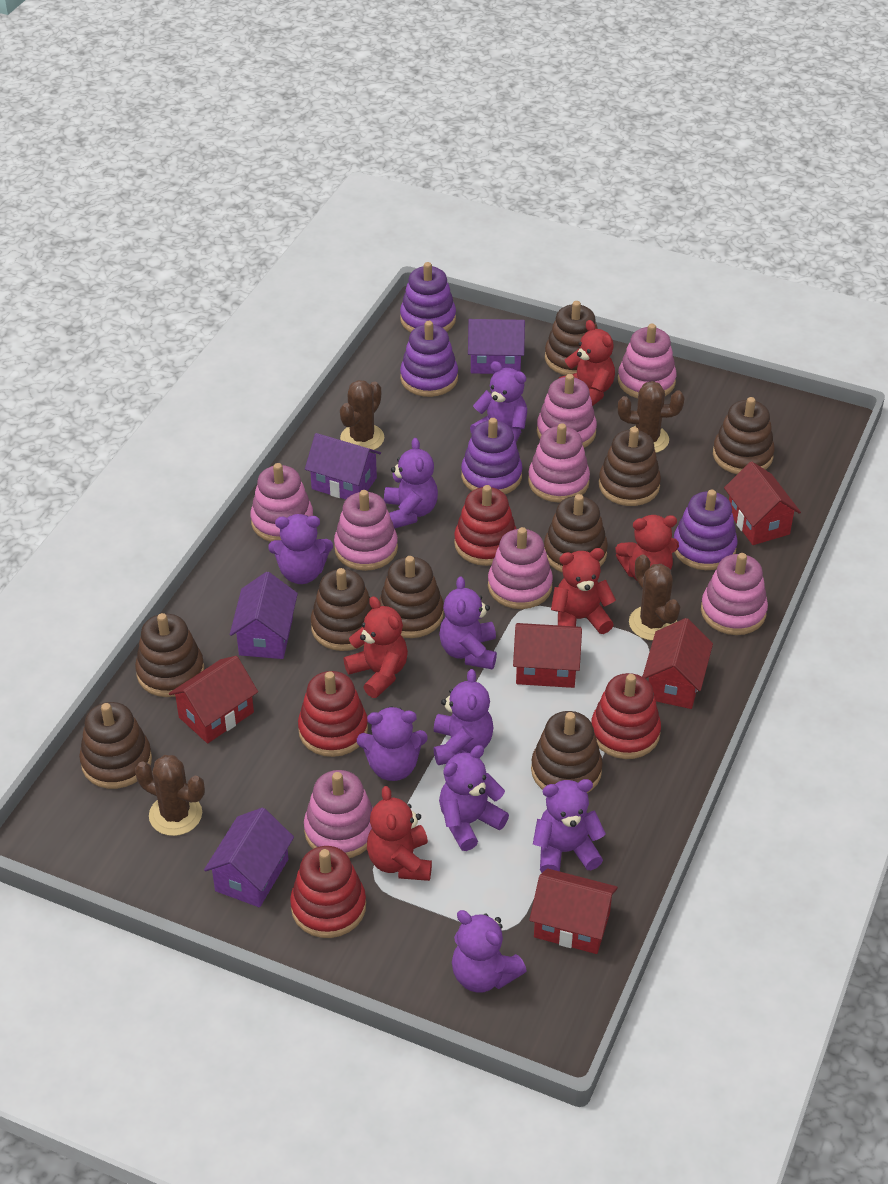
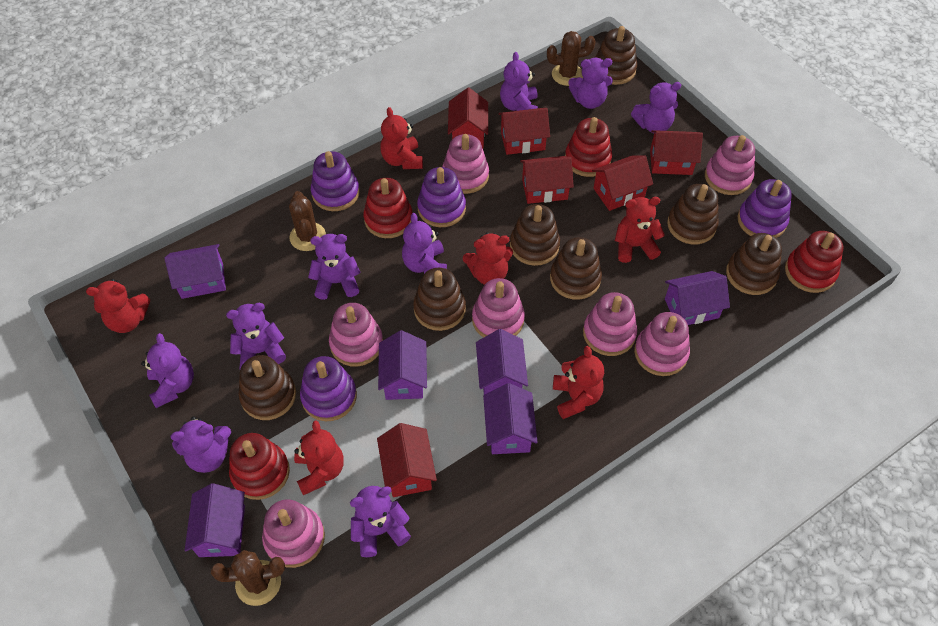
brown cactus: [135,755,205,836] [340,380,384,452] [618,381,684,453] [629,555,680,641] = 4 -> [211,550,285,606] [289,191,326,251] [547,31,596,86] = 3
brown stacking toy: [79,702,152,789] [135,613,204,697] [311,568,372,651] [379,556,444,638] [531,711,603,793] [544,494,608,573] [545,301,598,375] [599,427,661,506] [713,397,775,474] = 9 -> [239,355,296,420] [413,268,466,331] [510,204,560,266] [550,237,602,300] [595,26,637,85] [667,184,719,244] [726,233,782,295] = 7
pink stacking toy: [250,463,313,542] [304,770,373,858] [334,490,398,571] [488,527,553,609] [528,423,590,503] [537,374,597,448] [618,324,677,398] [701,553,768,635] = 8 -> [262,499,325,568] [329,303,383,367] [442,134,489,194] [472,278,525,337] [583,292,637,356] [634,312,690,376] [705,135,755,195] = 7
purple house: [204,808,294,907] [230,572,298,659] [305,433,381,499] [468,319,525,374] = 4 -> [165,244,226,299] [185,483,245,557] [378,330,427,400] [476,329,528,395] [483,383,538,454] [665,271,730,325] = 6
red house: [169,656,258,743] [513,623,582,688] [529,869,618,954] [642,618,713,709] [724,461,801,545] = 5 -> [377,423,437,497] [448,88,488,148] [499,108,550,155] [520,156,574,204] [592,155,653,211] [650,130,703,175] = 6
red teddy bear: [343,596,408,698] [367,786,432,881] [551,548,616,634] [559,320,615,406] [616,515,679,580] = 5 -> [86,279,150,333] [294,420,344,495] [380,107,423,169] [463,232,513,285] [553,346,604,419] [615,197,665,263] = 6

